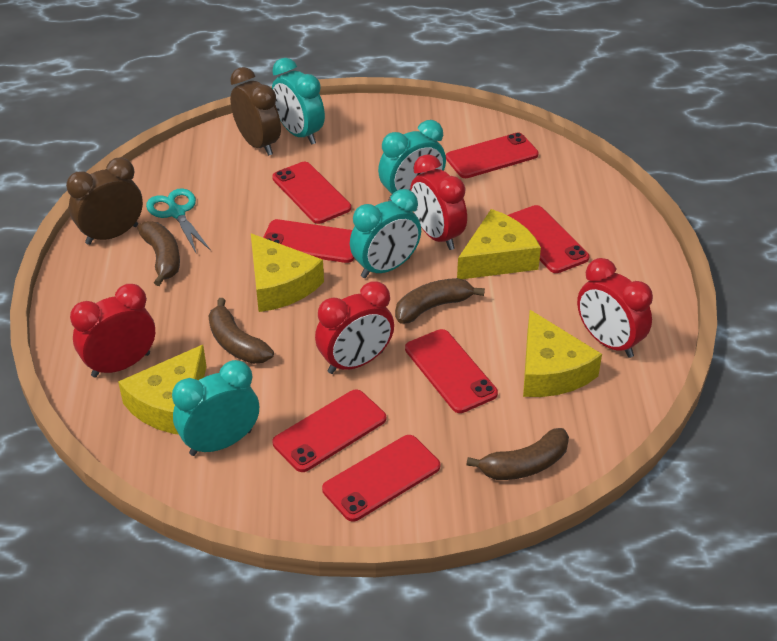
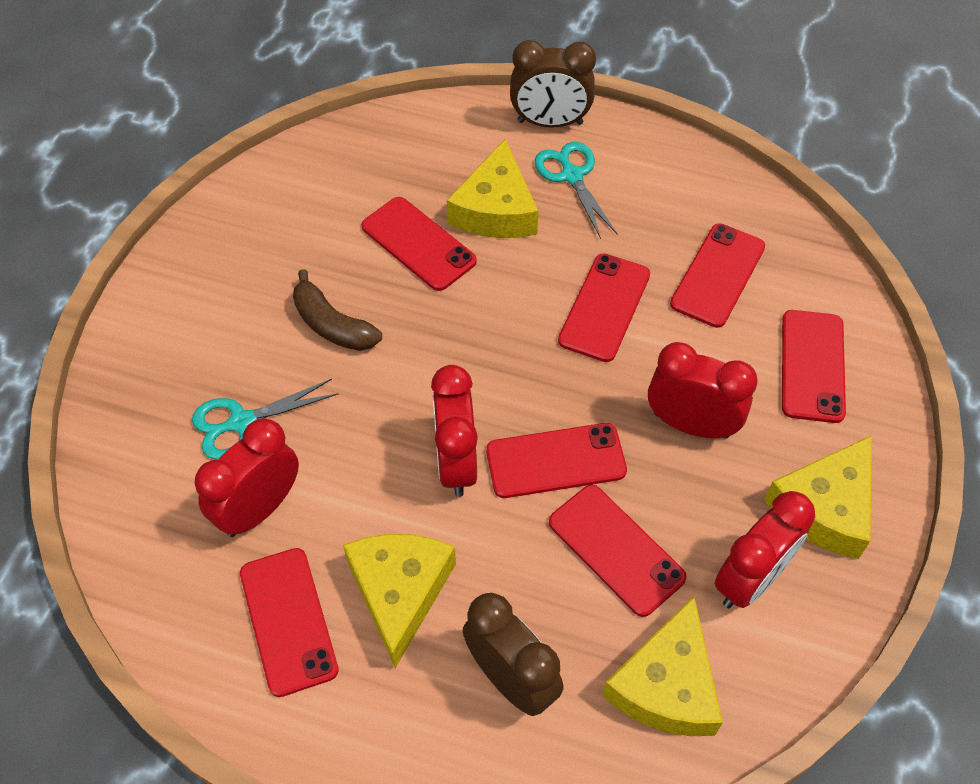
brown banana: [138,221,180,286] [208,298,274,364] [395,278,485,324] [466,428,569,480] = 4 -> [293,269,382,351] = 1
turquoise clock: [172,360,259,456] [272,58,325,145] [350,189,421,278] [378,120,446,201] = 4 -> none = 0
turquoise scissors: [146,188,211,253] = 1 -> [192,379,339,460] [535,142,618,239] = 2

